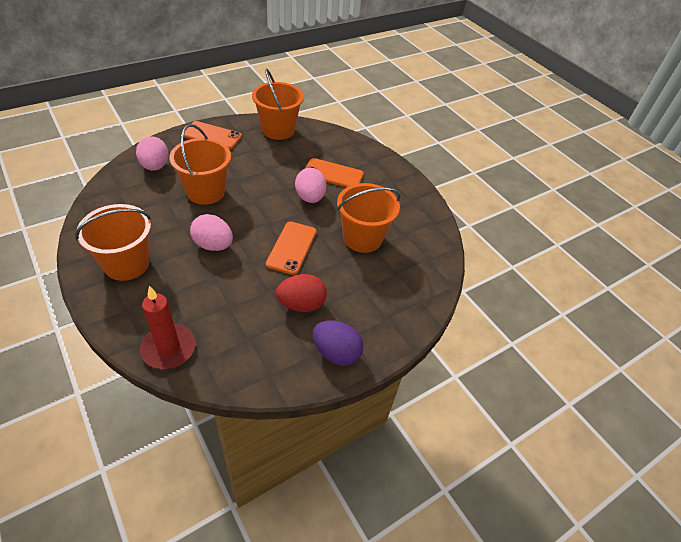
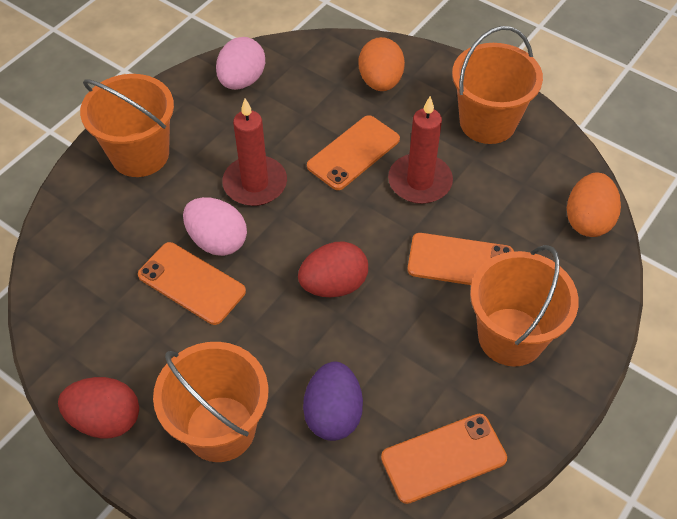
orange egg: none = 0 -> [359,37,405,91] [567,173,621,237] = 2
orange phone: [184,121,242,150] [266,222,317,275] [305,158,364,188] = 3 -> [138,242,246,325] [307,115,400,190] [381,414,507,504] [407,233,514,285] = 4
pink egg: [136,136,168,171] [190,214,233,251] [295,168,326,203] = 3 -> [183,197,247,256] [216,37,265,90] = 2
red candle: [140,286,196,369] = 1 -> [222,99,287,206] [388,96,453,204] = 2
red egg: [276,274,327,312] = 1 -> [58,377,139,439] [298,241,368,297] = 2

